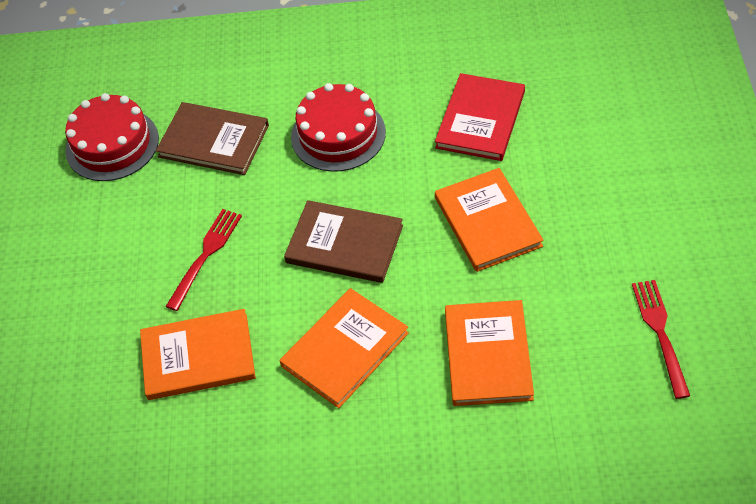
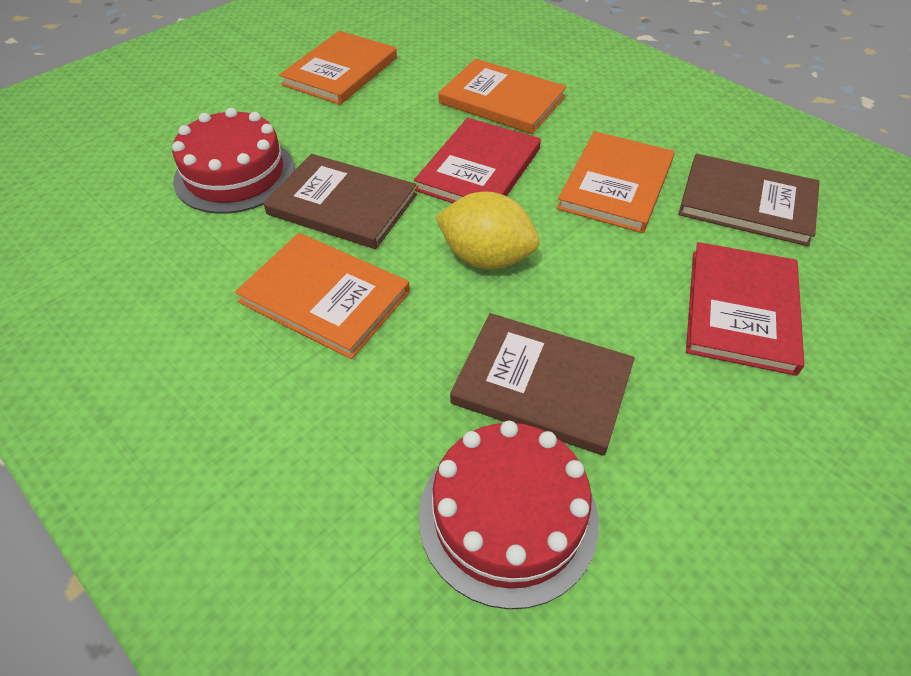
brown book: [156,102,269,175] [284,200,403,283] = 2 -> [264,154,417,249] [450,313,635,456] [678,154,820,246] = 3
red book: [435,73,525,161] = 1 -> [414,118,541,203] [686,242,804,376] = 2
red fork: [165,209,242,311] [632,280,690,399] = 2 -> none = 0
yellow lemon: none = 0 -> [435,192,539,269] = 1

